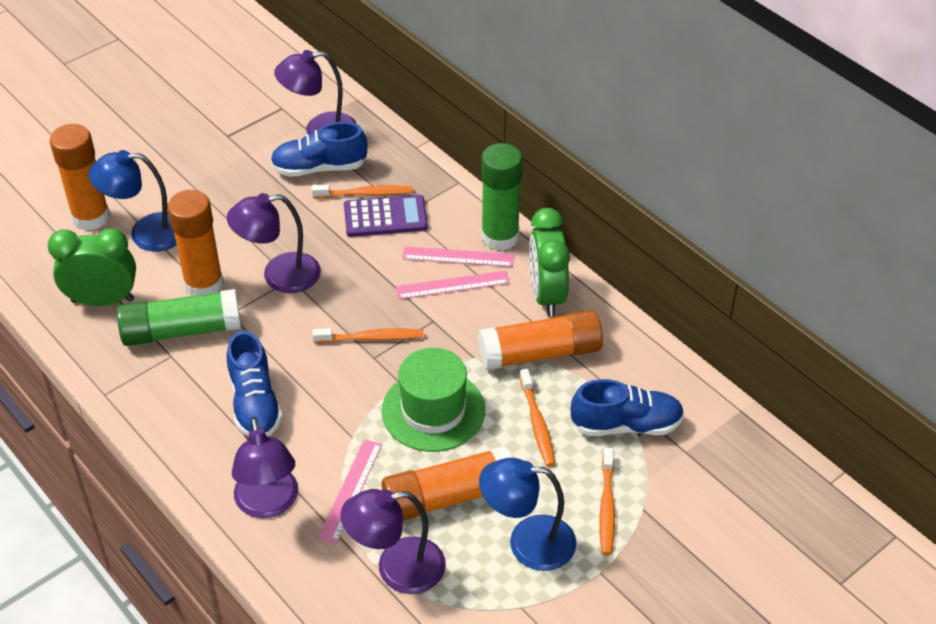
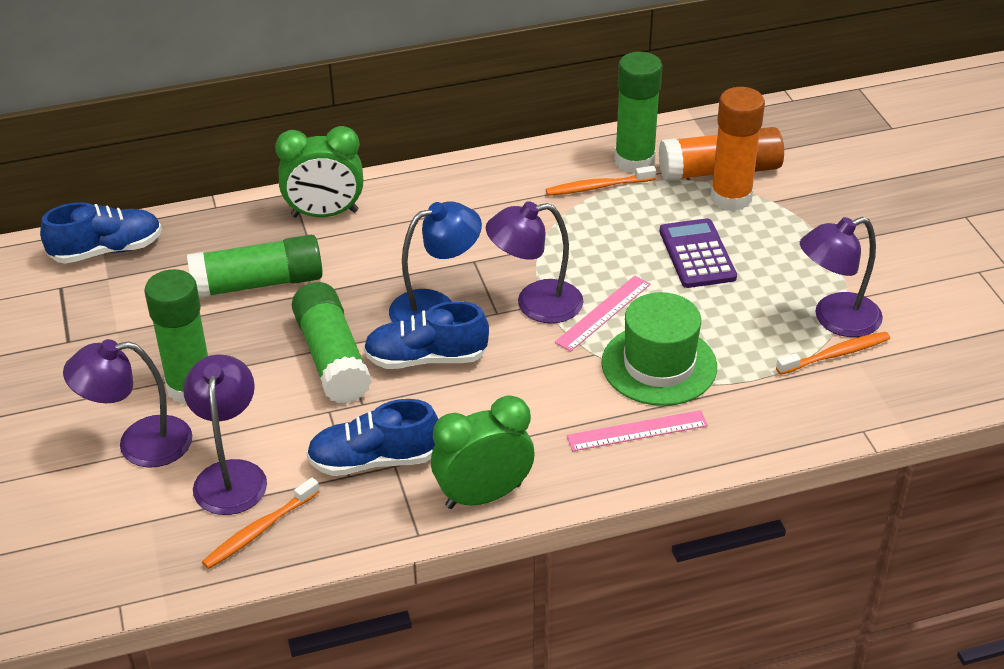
blue lamp: [89,150,177,252] [479,458,577,571] = 2 -> [389,201,482,322] = 1
green glue stick: [117,289,241,346] [481,143,522,251] = 2 -> [144,269,208,404] [187,235,323,298] [292,282,372,404] [615,52,663,173] = 4
orange glue stick: [50,124,110,231] [167,190,224,296] [382,446,512,520] [478,310,603,370] = 4 -> [659,127,784,181] [710,87,765,211] = 2
orange toothbrush: [311,184,413,198] [312,328,424,343] [520,369,555,467] [599,448,615,555] = 4 -> [202,477,320,569] [546,166,656,196] [776,332,890,375] = 3
pink ruler: [318,439,382,544] [396,271,510,299] [402,246,514,267] = 3 -> [555,276,651,352] [567,410,708,451] = 2

